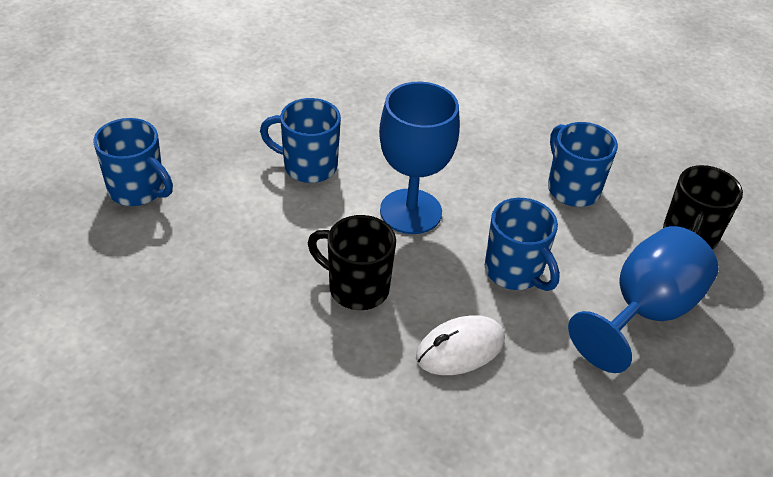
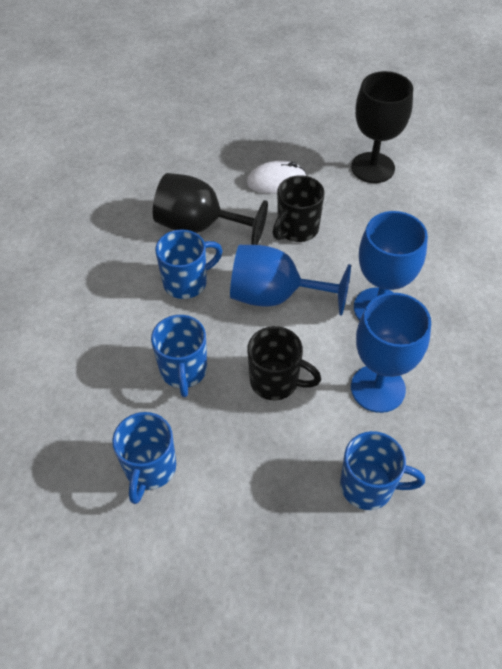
black goblet: none = 0 -> [153,173,268,245] [351,71,413,183] = 2
blue goblet: [379,82,460,234] [568,226,718,373] = 2 -> [230,245,351,316] [351,293,431,413] [354,211,428,320] = 3

